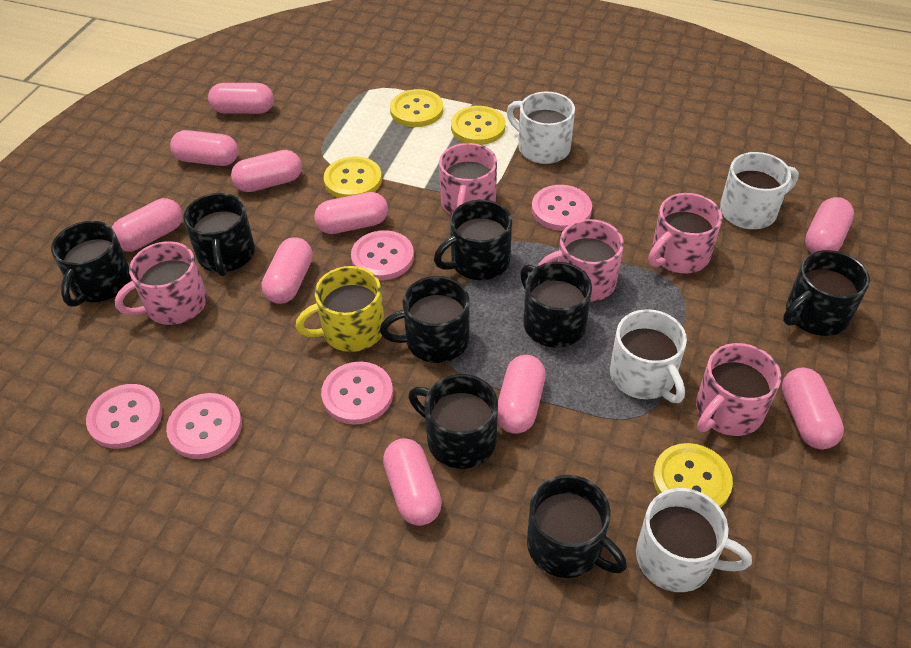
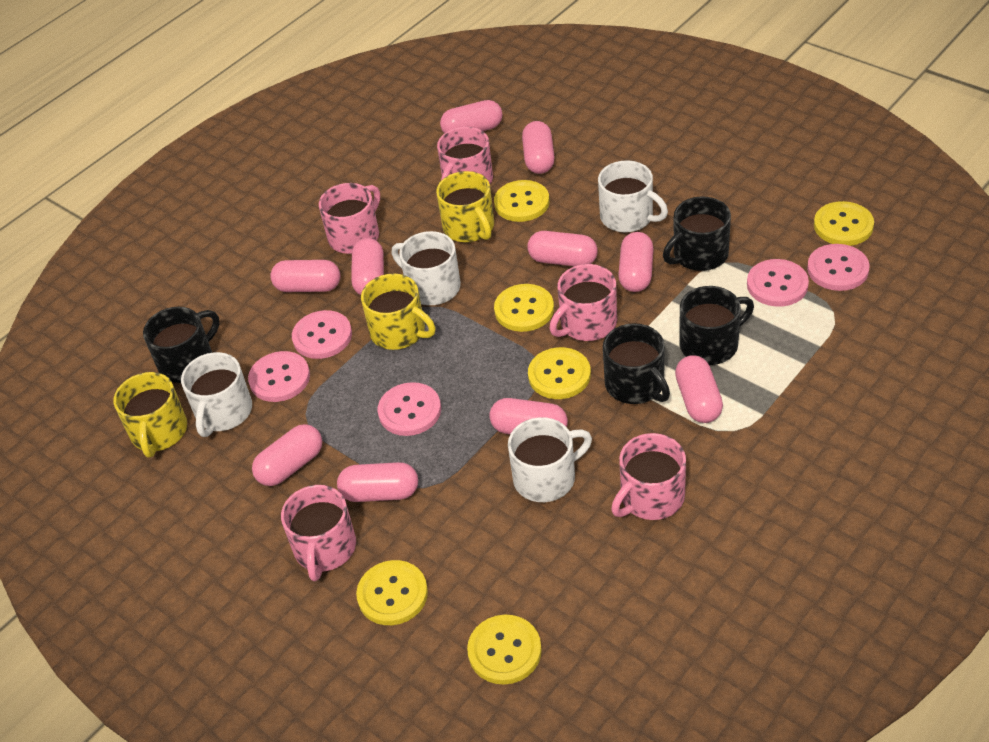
black mug: [51,221,131,307] [183,193,255,276] [380,276,470,363] [408,374,498,469] [434,200,512,280] [520,262,592,348] [527,475,627,578] [783,250,870,336] = 8 -> [143,307,219,383] [603,323,670,404] [663,197,731,271] [680,286,754,365] = 4
yellow button: [324,156,382,198] [390,89,443,127] [451,106,505,145] [653,443,733,508] = 4 -> [356,560,428,625] [467,615,542,685] [494,180,549,222] [494,284,554,332] [528,347,591,399] [814,201,874,246] = 6
yellow mug: [296,266,384,352] = 1 -> [114,372,187,457] [361,274,436,350] [436,171,494,242] = 3

